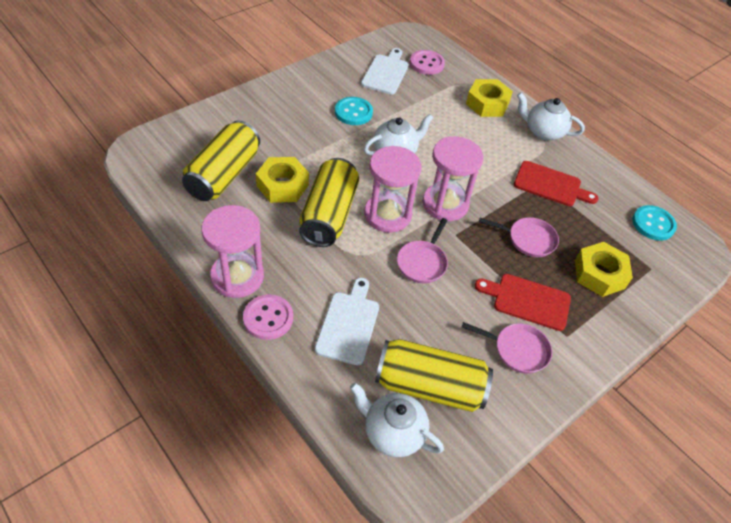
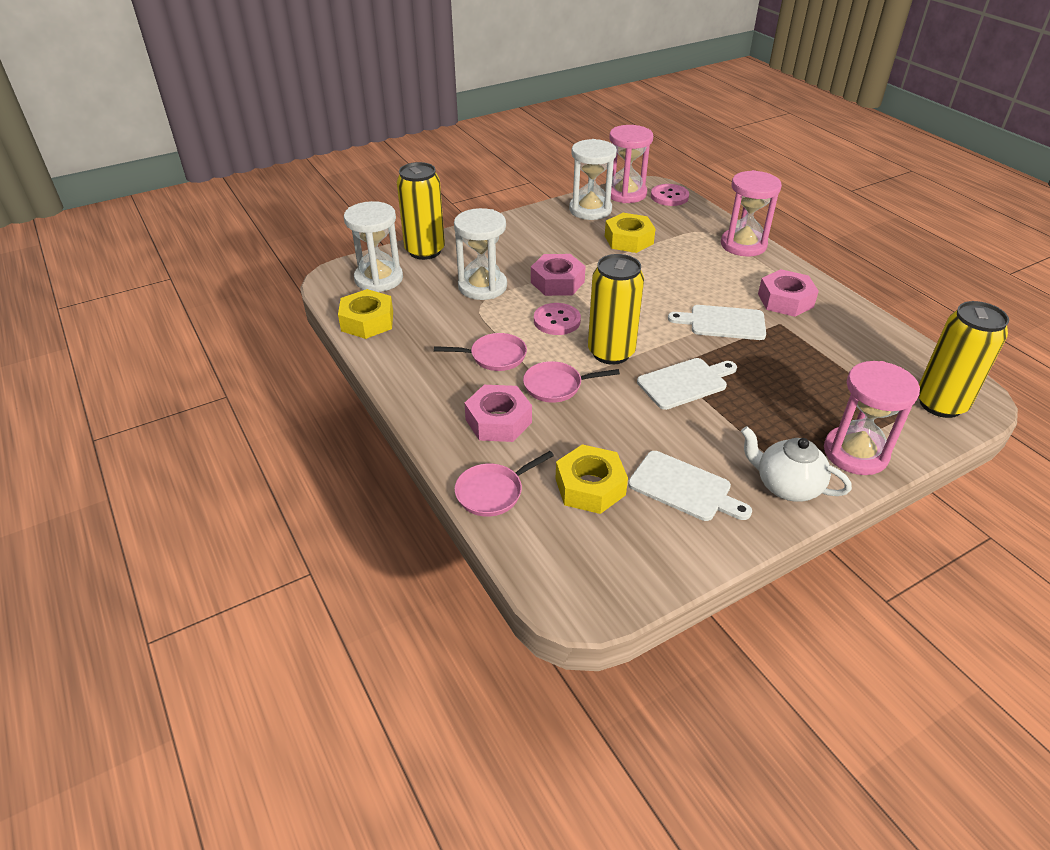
pink nut: none = 0 -> [464,385,532,442] [531,254,586,296] [758,269,819,317] = 3
red cutting board: [475,274,571,331] [514,161,598,206] = 2 -> none = 0
turquoise button: [335,97,373,125] [632,205,677,241] = 2 -> none = 0
white cutting board: [315,278,379,365] [361,48,409,95] = 2 -> [628,451,752,521] [637,358,737,410] [668,305,766,340] = 3
white hourglass: none = 0 -> [344,201,403,292] [454,208,507,300] [569,139,617,220] = 3
white teapot: [350,383,444,457] [364,114,433,155] [517,93,585,140] = 3 -> [741,426,852,502] = 1

